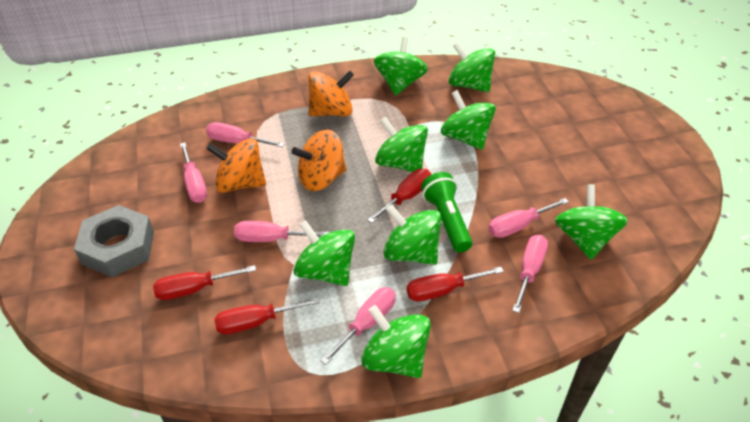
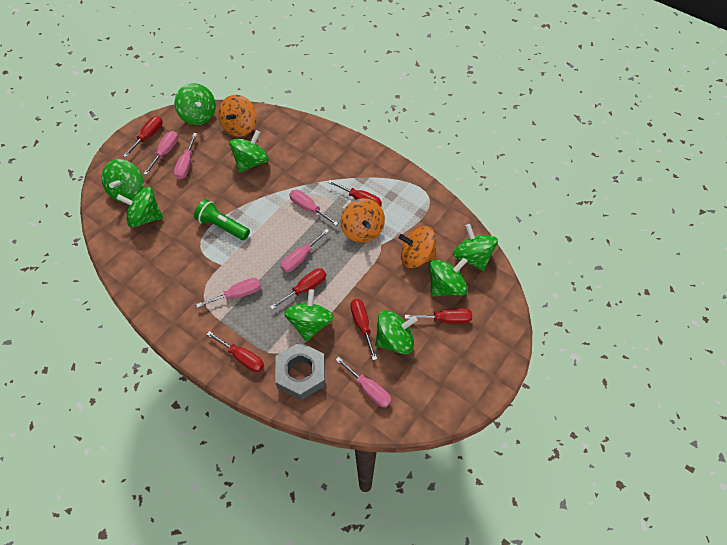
red screwdriver: [153,265,256,300] [214,297,320,334] [367,169,431,223] [407,267,504,301] = 4 -> [123,116,163,157] [206,331,264,372] [270,268,326,310] [328,180,382,206] [350,299,377,360] [405,308,472,324] = 6

